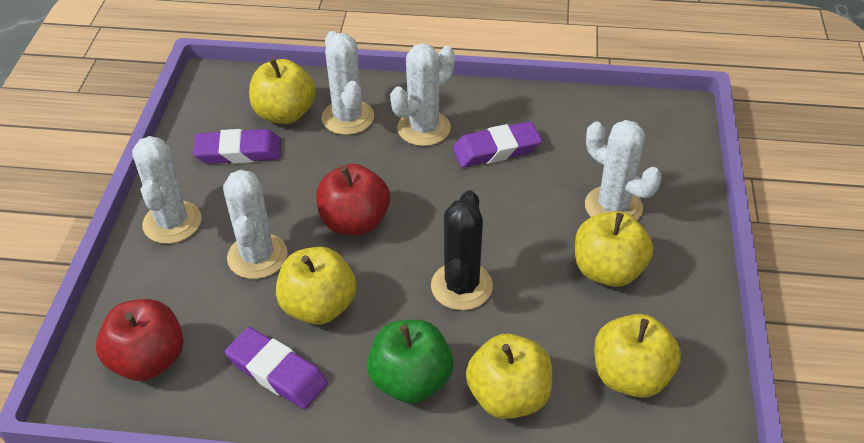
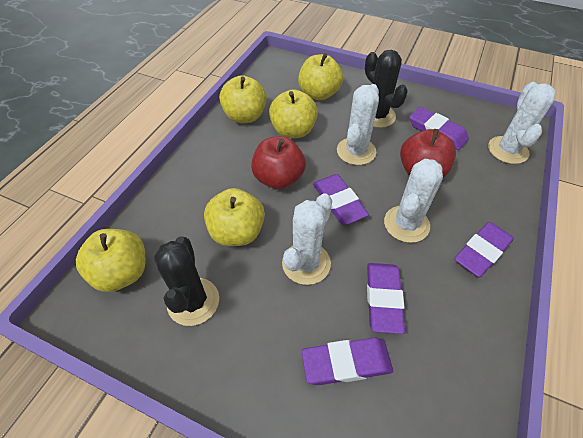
black cactus: [431,190,493,310] = 1 -> [154,236,219,326] [365,50,408,128] = 2
green apple: [367,320,453,403] = 1 -> none = 0
purple eraser: [193,129,281,164] [225,327,328,409] [453,121,542,168] = 3 -> [301,337,393,385] [313,174,369,225] [367,263,405,334] [409,107,469,150] [454,222,514,277] = 5
white cactus: [132,136,201,244] [223,170,288,279] [322,31,374,135] [390,43,455,146] [585,120,661,220] = 5 -> [282,193,333,285] [337,84,379,165] [384,159,443,243] [488,82,556,164] = 4

